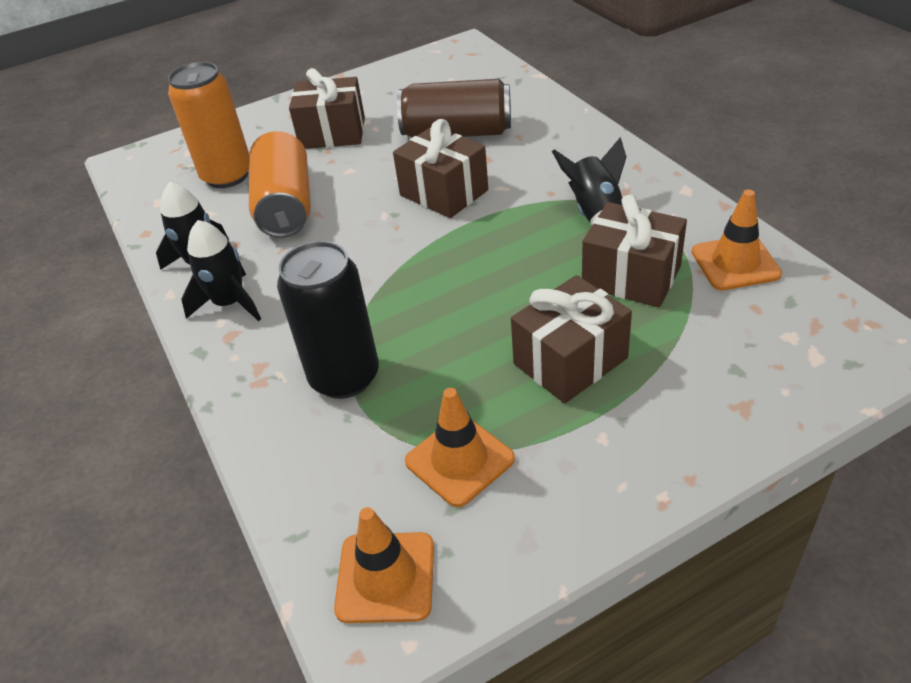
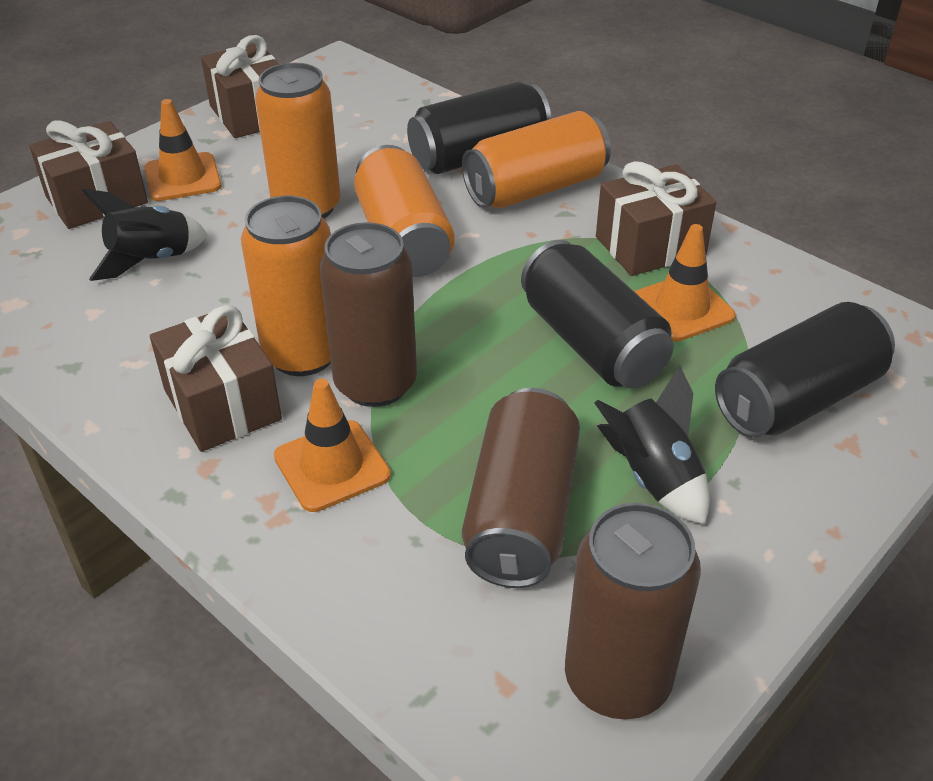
black can: [277,241,379,399] = 1 -> [407,82,551,174] [521,240,674,388] [715,302,895,438] = 3
black rocket: [156,182,229,270] [181,220,261,321] [552,137,626,225] = 3 -> [82,188,208,281] [594,365,710,525] = 2
brown can: [397,79,511,137] = 1 -> [319,222,417,407] [462,388,580,588] [565,503,701,719] = 3
orange can: [168,62,250,188] [249,131,311,238] = 2 -> [241,196,331,376] [255,63,340,219] [354,145,455,277] [462,111,611,208] = 4

